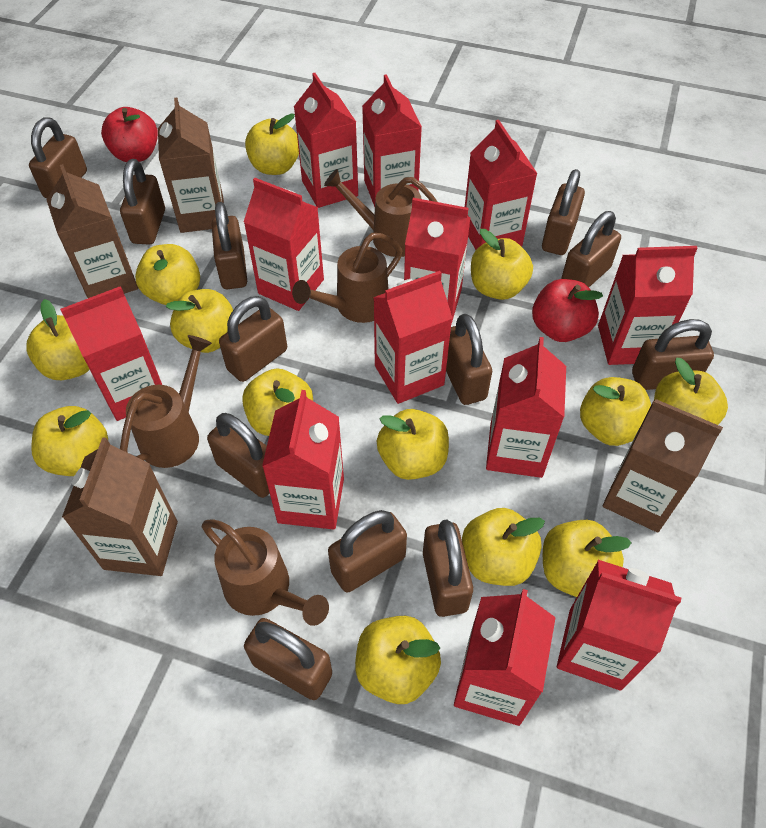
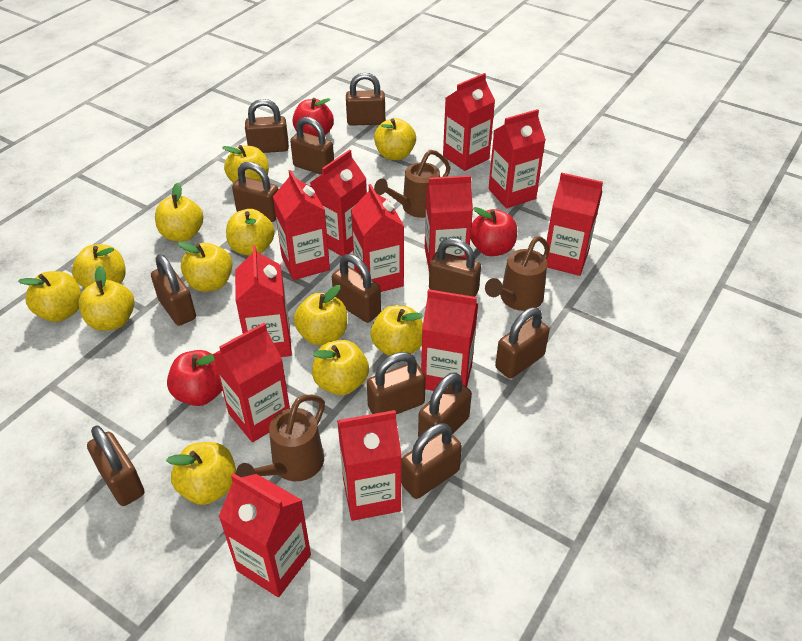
brown carton: [46,164,138,298] [62,437,178,576] [158,98,224,233] [603,399,723,532] = 4 -> none = 0
brown watering can: [120,335,212,468] [202,519,329,626] [292,233,402,323] [324,169,438,257] = 4 -> [236,395,325,481] [374,150,451,218] [485,236,550,311] = 3
red apple: [101,107,158,162] [532,279,603,342] = 2 -> [167,350,222,406] [293,98,334,137] [470,207,517,256] = 3
yellow apple: [26,299,90,380] [31,406,108,476] [135,244,200,305] [166,289,233,353] [242,368,313,436] [245,113,299,175] [355,616,441,704] [377,409,449,480] [462,508,545,586] [471,229,533,300] [543,520,632,597] [580,377,651,446] [654,358,728,425] = 13 -> [18,271,81,322] [72,244,126,288] [78,266,134,331] [155,183,203,242] [166,442,236,505] [178,242,233,292] [222,145,269,183] [226,209,275,256] [294,285,347,345] [312,340,369,395] [371,305,423,356] [374,118,416,160] = 12

